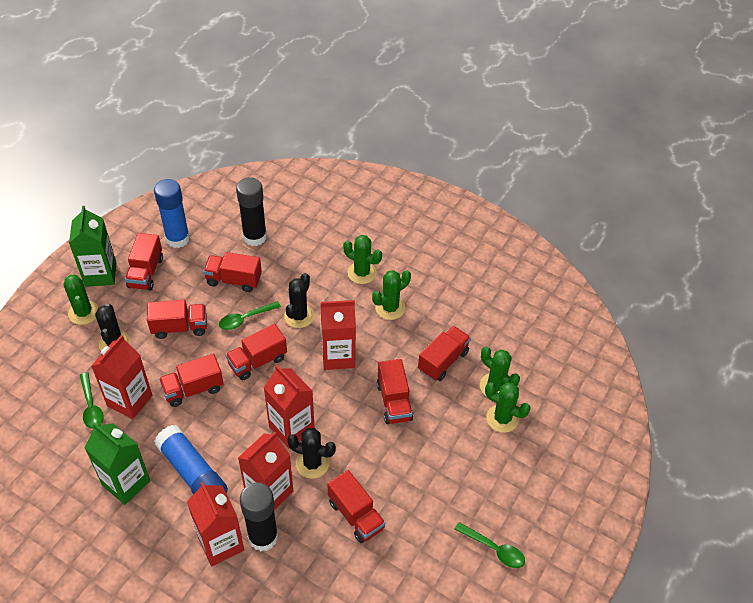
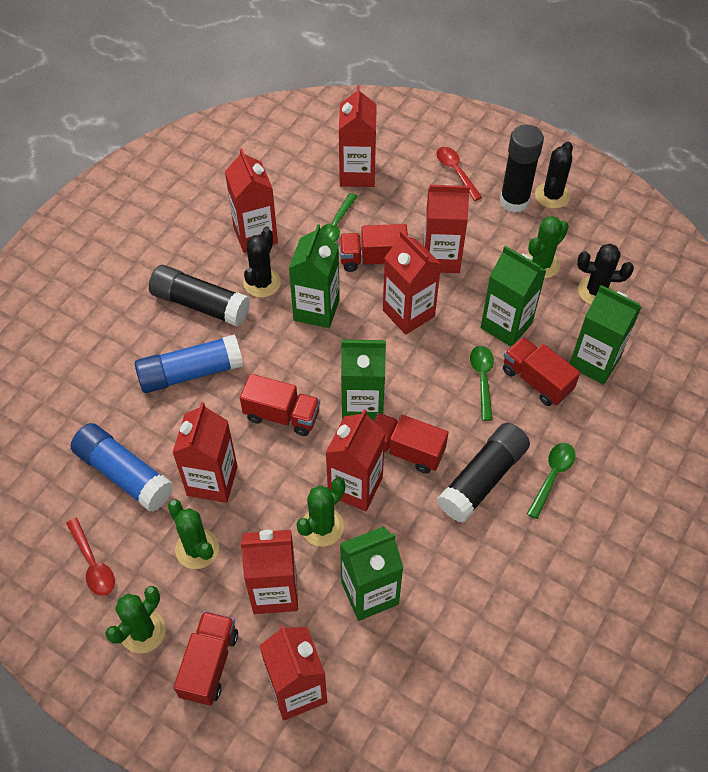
black glue stick: [236,177,267,246] [240,483,278,551] = 2 -> [149,265,250,327] [437,423,530,523] [500,125,544,213] = 3
green cactus: [64,274,99,325] [343,235,382,284] [372,270,411,320] [480,347,520,397] [485,382,531,433] = 5 -> [105,586,166,654] [168,499,219,569] [296,478,345,547] [527,216,569,278] = 4
green carton: [69,206,116,287] [85,423,150,505] = 2 -> [289,224,340,328] [340,526,403,621] [341,340,386,421] [480,246,546,347] [570,285,641,385] = 5
red carton: [92,335,152,419] [187,482,244,566] [238,432,293,510] [263,365,314,448] [320,300,356,370] = 5 -> [172,402,238,503] [225,148,278,253] [241,530,298,614] [259,625,327,720] [326,409,386,511] [339,85,377,187] [383,231,441,335] [423,185,470,273] = 8
red spoon: none = 0 -> [66,518,115,596] [437,147,482,201] = 2
red truck: [125,233,163,291] [147,300,207,339] [159,354,224,407] [203,252,262,292] [225,324,287,380] [327,470,385,543] [377,359,413,424] [418,326,471,381] = 8 -> [174,611,238,706] [240,374,320,436] [339,224,408,272] [374,413,449,474] [503,337,580,406] = 5

